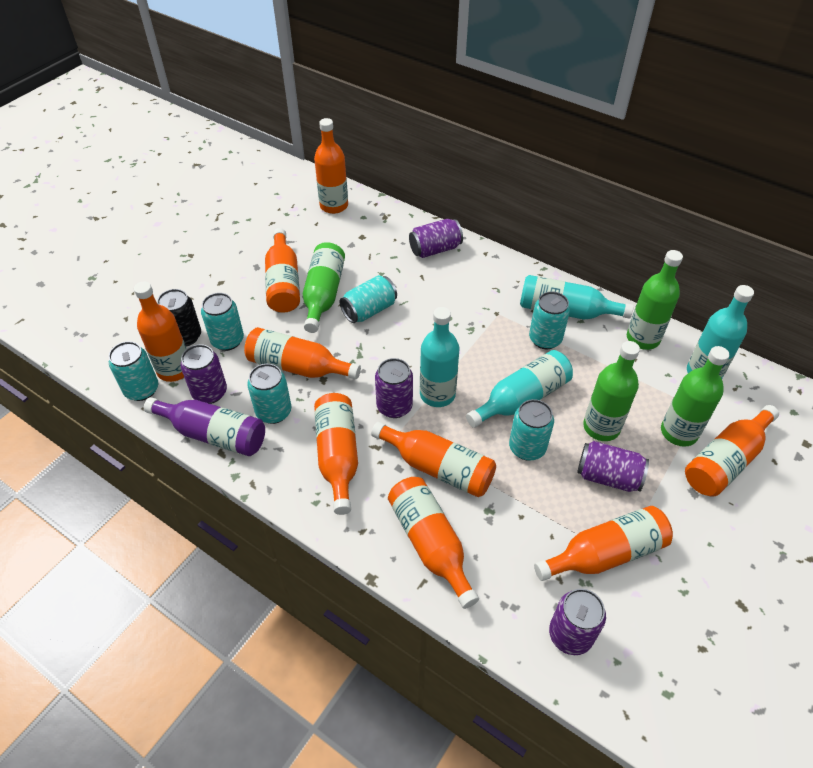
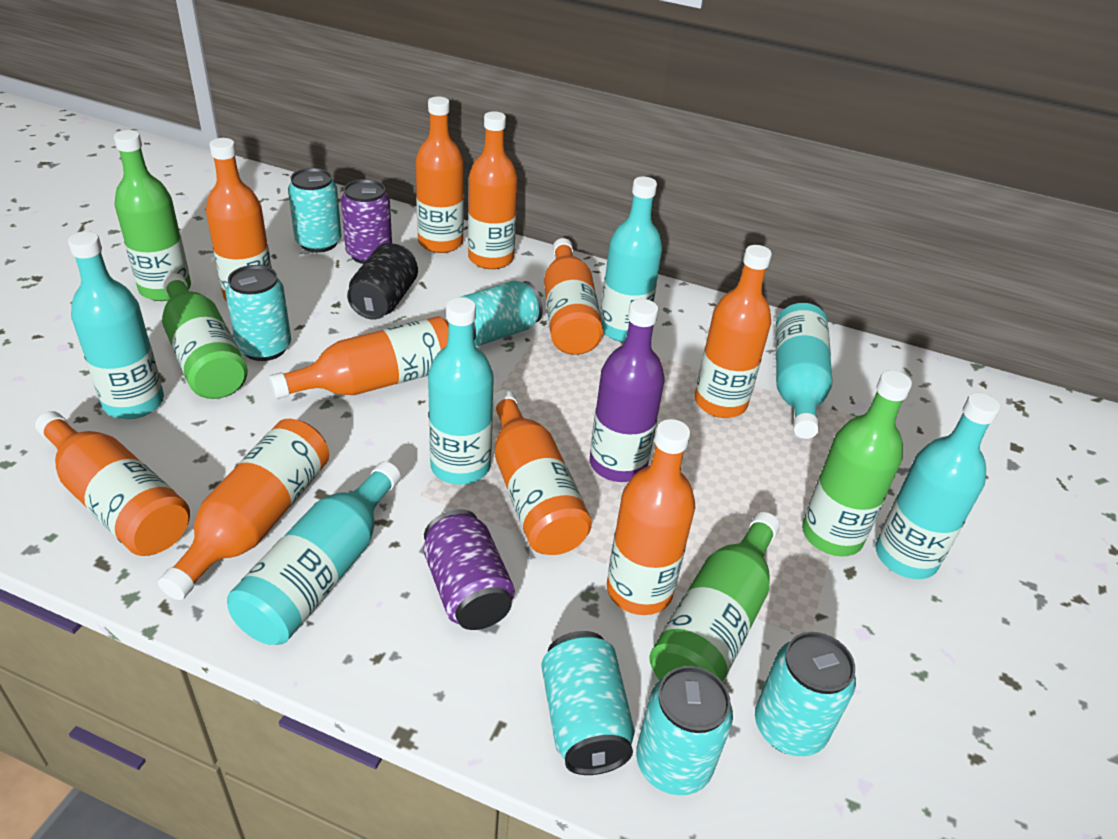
orange bottle: [134,282,187,382] [244,327,361,380] [265,228,300,313] [314,118,348,214] [314,393,358,515] [371,421,496,497] [388,477,479,609] [534,506,673,581] [685,405,779,496] = 9 -> [35,411,190,556] [158,419,329,600] [206,138,272,301] [269,316,448,399] [415,96,464,253] [468,111,518,269] [493,389,592,555] [544,238,603,355] [607,419,695,615] [695,245,772,418] = 10
purple can: [180,344,227,404] [375,358,413,418] [409,219,463,258] [549,589,606,655] [577,441,649,492] = 5 -> [341,179,392,264] [423,509,515,630] = 2
turquoise bottle: [420,307,460,407] [466,350,573,428] [520,275,634,320] [687,285,754,378] = 4 -> [68,231,164,419] [227,461,401,645] [428,297,494,485] [600,176,662,342] [776,303,832,439] [876,392,1000,579] = 6

